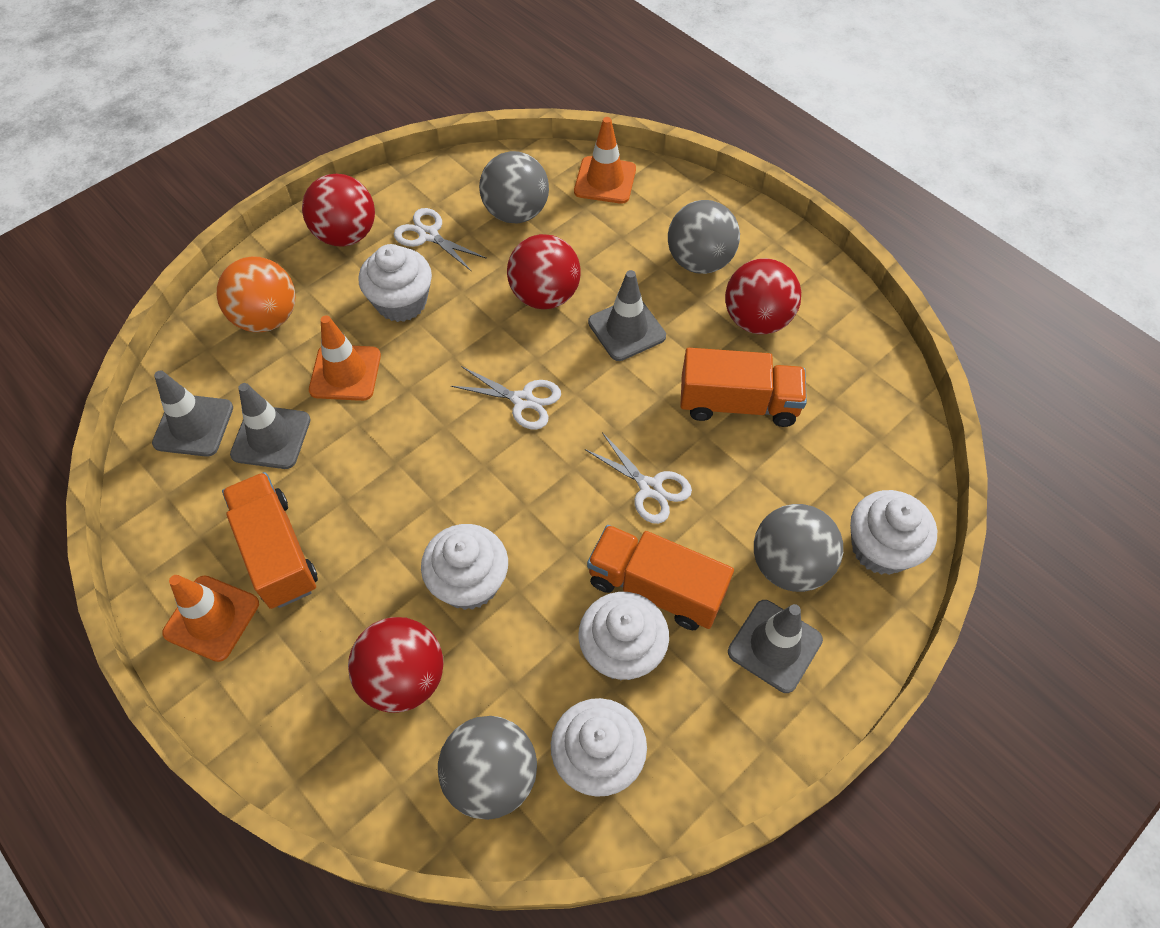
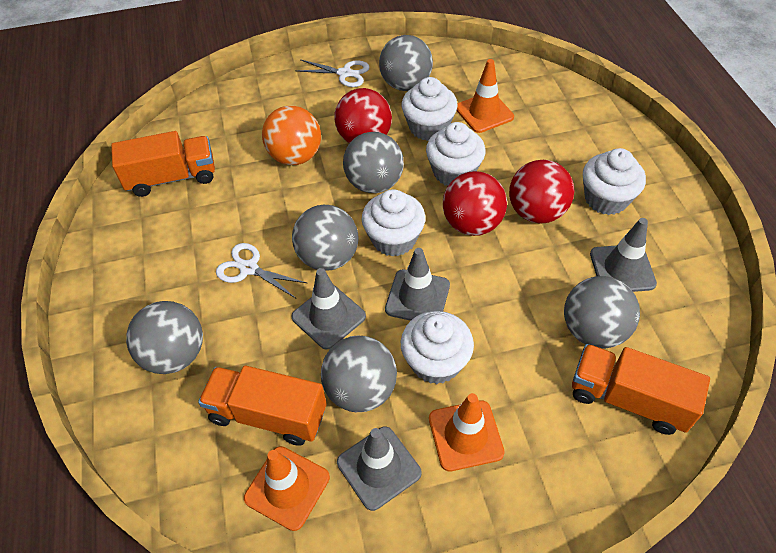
grey ball: [438,716,537,820] [479,151,549,224] [668,200,740,274] [754,504,843,592] = 4 -> [126,301,203,374] [292,205,358,271] [321,335,397,412] [343,132,404,193] [379,35,433,91] [564,276,640,349] = 6
red ball: [302,174,375,247] [348,617,444,713] [507,234,581,309] [725,258,801,334] = 4 -> [334,88,392,143] [443,171,507,236] [509,160,574,224] = 3
white scissors: [394,208,487,272] [451,366,561,430] [584,432,692,524] = 3 -> [216,243,307,298] [296,59,370,87] = 2

